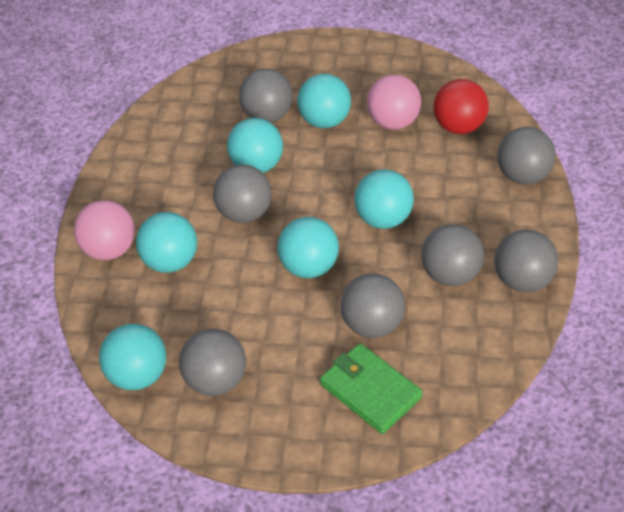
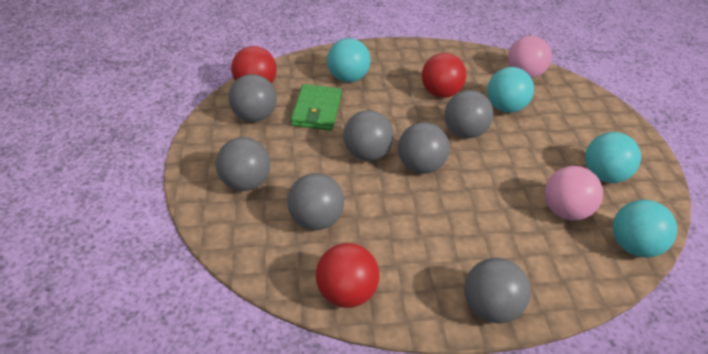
red ball: [433,79,489,134] = 1 -> [231,46,277,84] [316,243,379,308] [422,53,466,98] = 3
turquoise ball: [99,324,166,390] [136,212,197,273] [227,118,283,173] [278,217,339,278] [297,74,351,128] [355,170,414,229] = 6 -> [327,38,370,82] [487,67,534,113] [585,132,641,183] [613,200,677,258] = 4

